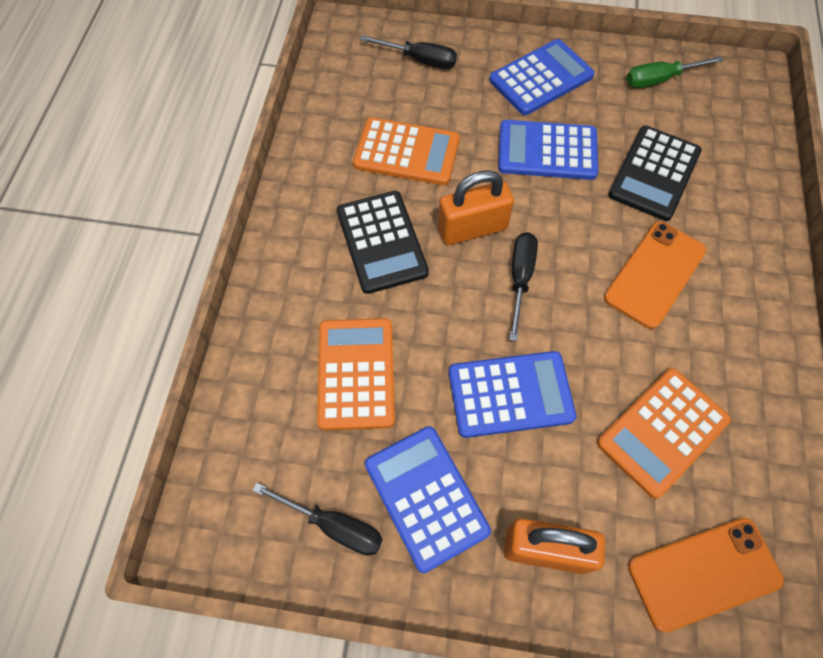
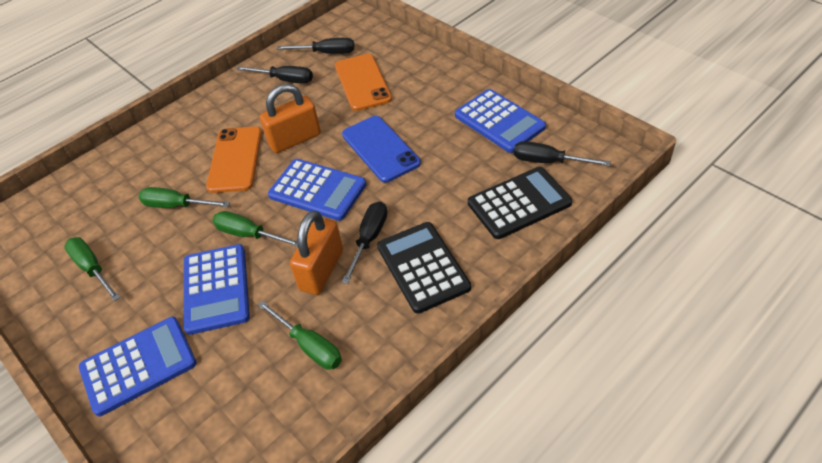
black screwdriver: [252,483,383,555] [360,35,457,69] [509,232,538,341] = 3 -> [236,66,313,84] [277,38,354,54] [342,201,387,284] [514,141,611,166] = 4
blue phone: none = 0 -> [342,116,421,183] = 1
green screwdriver: [626,56,724,88] = 1 -> [64,237,120,302] [139,187,230,208] [212,211,298,247] [258,301,342,370] = 4
orange calculator: [317,318,395,430] [353,117,460,185] [597,368,731,499] = 3 -> none = 0

